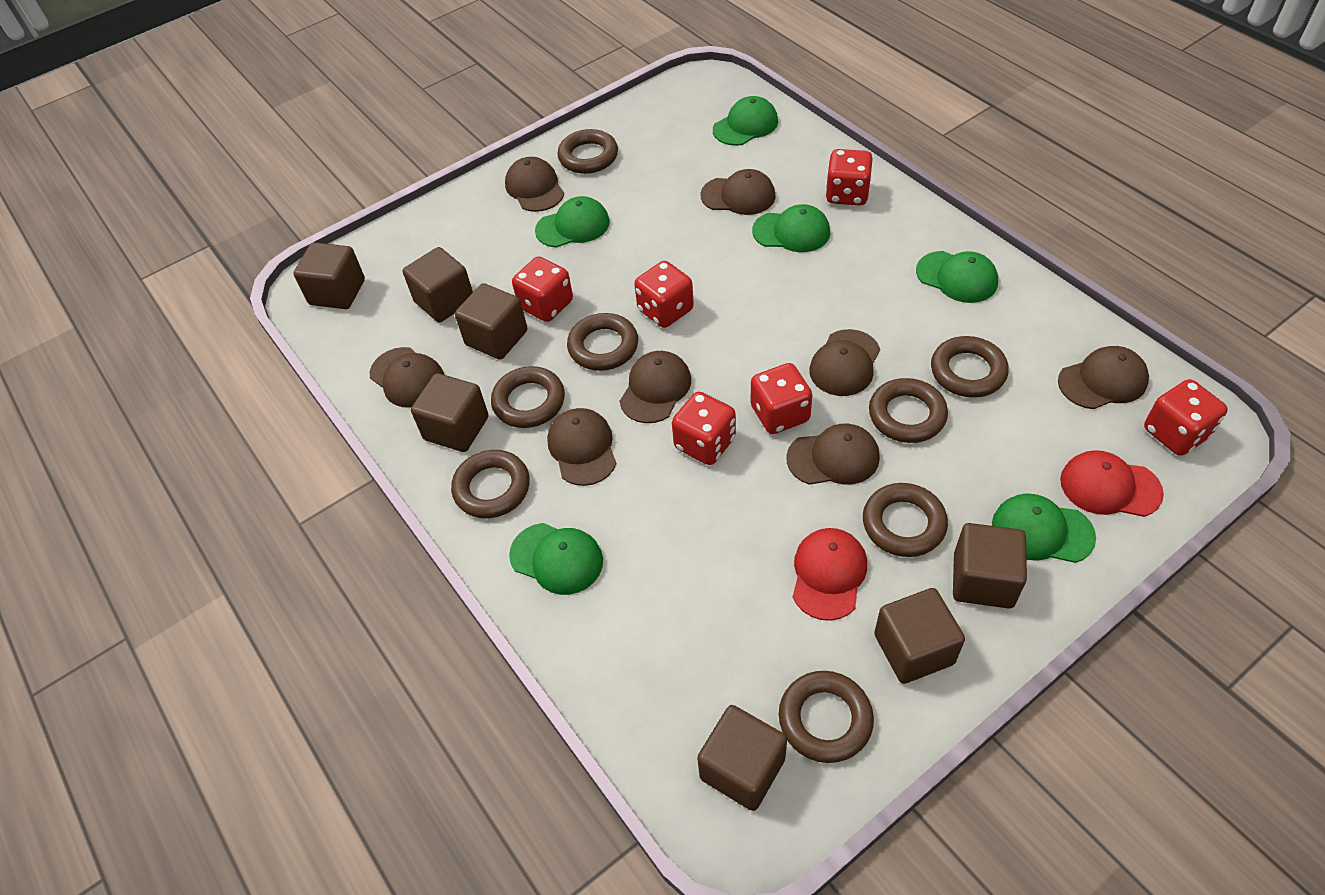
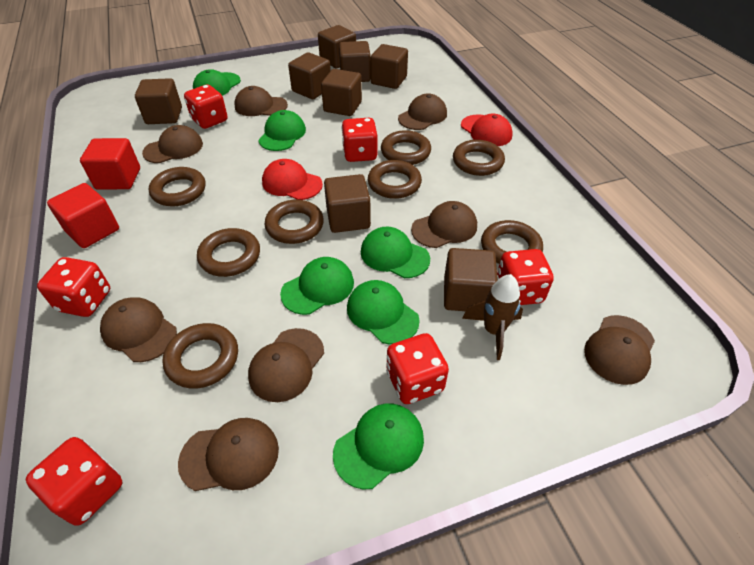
brown cube: [293,242,365,309] [403,247,473,323] [411,373,489,452] [455,283,527,360] [697,705,787,811] [874,588,965,684] [953,523,1027,609] = 7 -> [135,78,182,124] [288,52,331,99] [318,25,356,68] [321,69,362,116] [324,174,371,233] [339,41,371,82] [370,44,408,89] [444,248,498,311] = 8
brown rocket: none = 0 -> [462,274,523,360] = 1
red cube: none = 0 -> [47,183,119,248] [80,138,140,190] = 2

